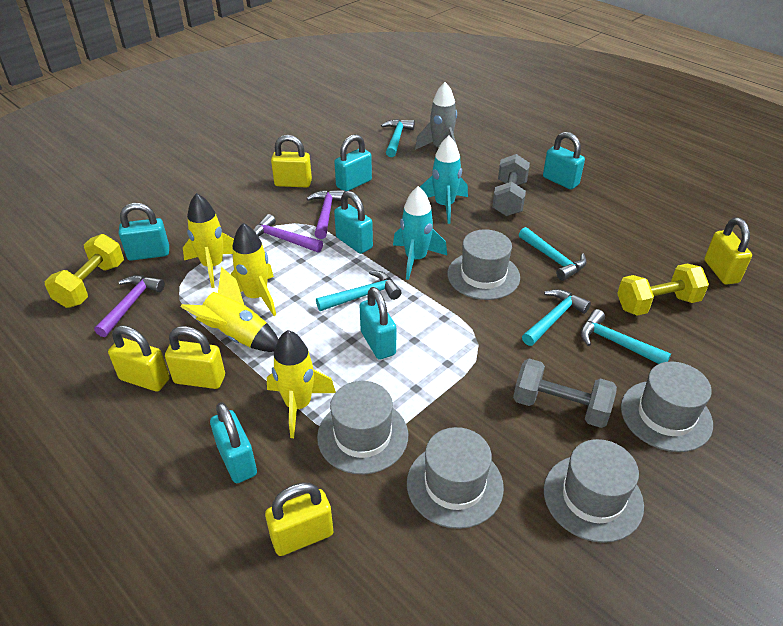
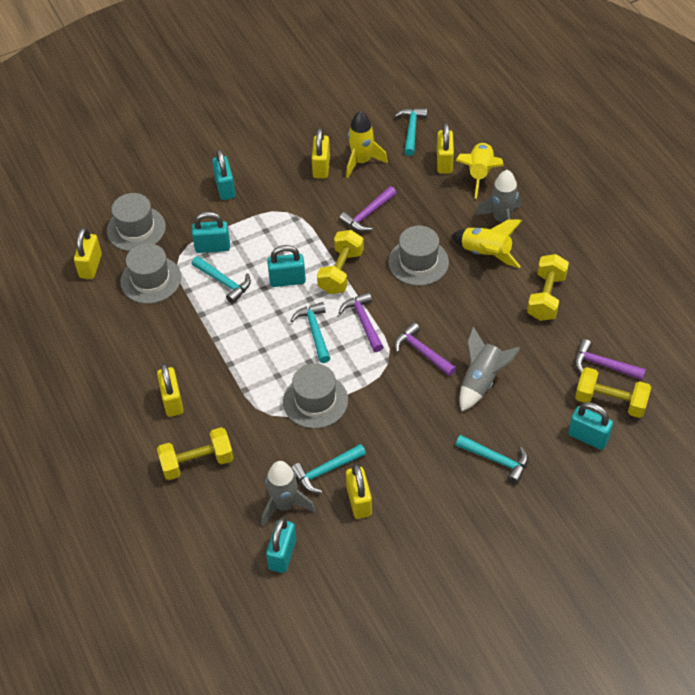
grey dumbbell: [492,154,530,216] [513,358,617,428] = 2 -> none = 0
grey hat: [317,381,408,475] [407,427,504,529] [447,229,520,300] [544,439,644,543] [621,362,713,452] = 5 -> [107,193,166,251] [120,243,181,304] [283,363,348,429] [388,225,449,286] = 4
grey rocket: [415,82,457,150] = 1 -> [262,461,316,527] [459,327,520,411] [476,170,521,237] = 3
purple hammer: [94,275,165,337] [254,214,323,252] [307,190,345,239] = 3 -> [339,186,396,232] [339,292,383,352] [394,322,456,376] [575,339,646,380] = 4
turquoise padlock: [119,203,169,261] [210,402,257,483] [334,134,372,191] [334,191,373,254] [360,287,396,360] [543,132,585,189] = 6 -> [192,212,230,253] [212,149,235,200] [266,517,296,573] [267,245,306,287] [568,402,613,450] = 5
turquoise rocket: [393,186,447,280] [420,136,468,224] = 2 -> none = 0
yellow dumbbell: [44,234,124,308] [617,264,709,316] = 2 -> [157,427,233,480] [317,230,364,294] [527,254,569,321] [575,367,651,418] = 4
yellow rocket: [181,267,279,352] [183,193,234,288] [231,223,276,316] [267,330,336,438] = 4 -> [346,111,388,178] [451,219,523,268] [455,142,503,199] = 3

